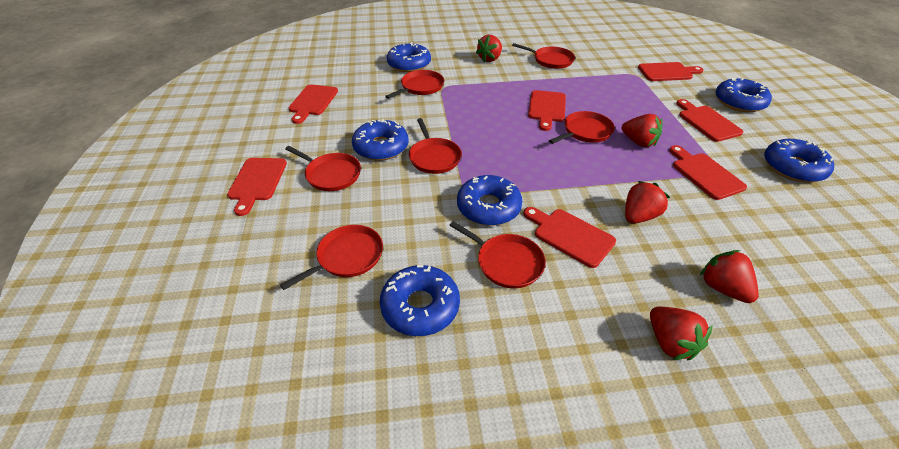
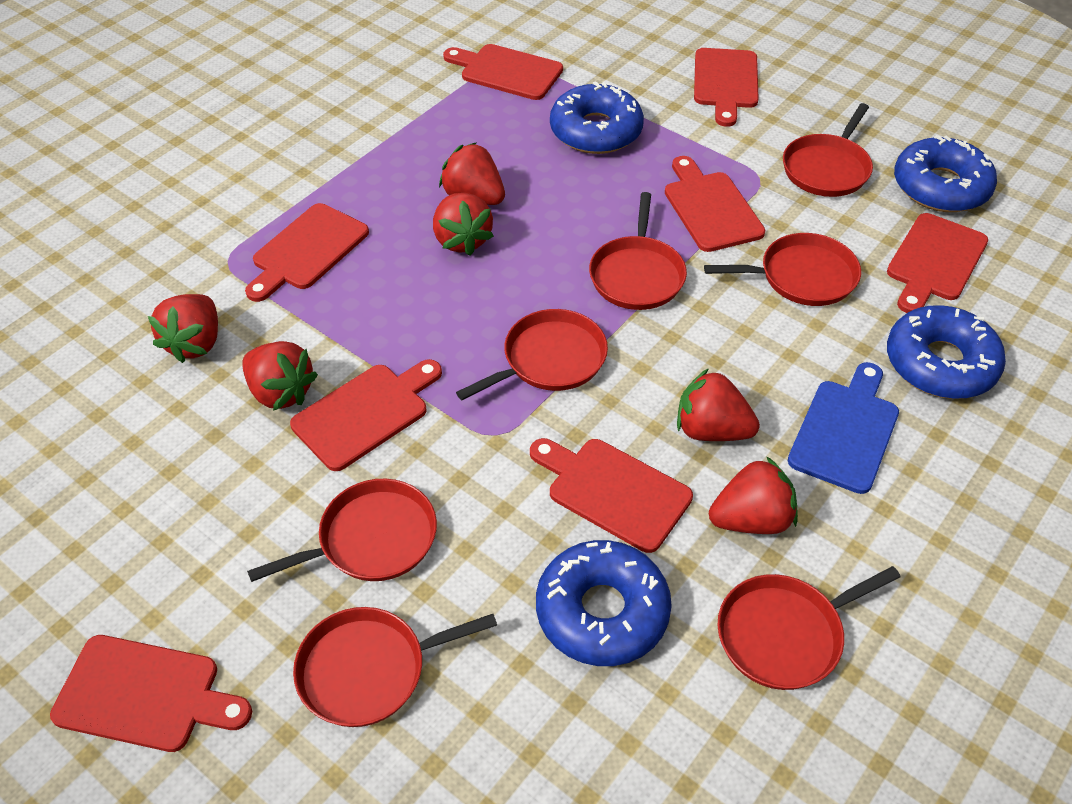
blue cutting board: none = 0 -> [788,362,899,494] = 1
blue donut: [352,119,409,161] [380,265,460,336] [387,42,431,72] [457,175,522,226] [716,78,772,112] [764,139,834,183] = 6 -> [536,540,672,666] [550,82,644,154] [887,305,1006,399] [894,135,997,212] = 4
red cutting board: [227,158,287,216] [288,84,338,124] [524,207,616,268] [528,90,566,131] [638,62,703,81] [669,145,747,200] [676,99,743,142] = 7 -> [50,635,252,752] [245,203,369,302] [290,359,442,471] [443,44,563,100] [530,438,693,553] [665,156,765,252] [694,48,759,127] [887,213,988,313] = 8
red strawberry: [476,35,502,62] [622,114,662,147] [625,181,670,224] [650,307,712,360] [700,250,759,303] = 5 -> [148,294,218,363] [243,341,318,411] [433,193,494,256] [439,142,505,205] [677,368,760,441] [709,456,798,534] = 6

